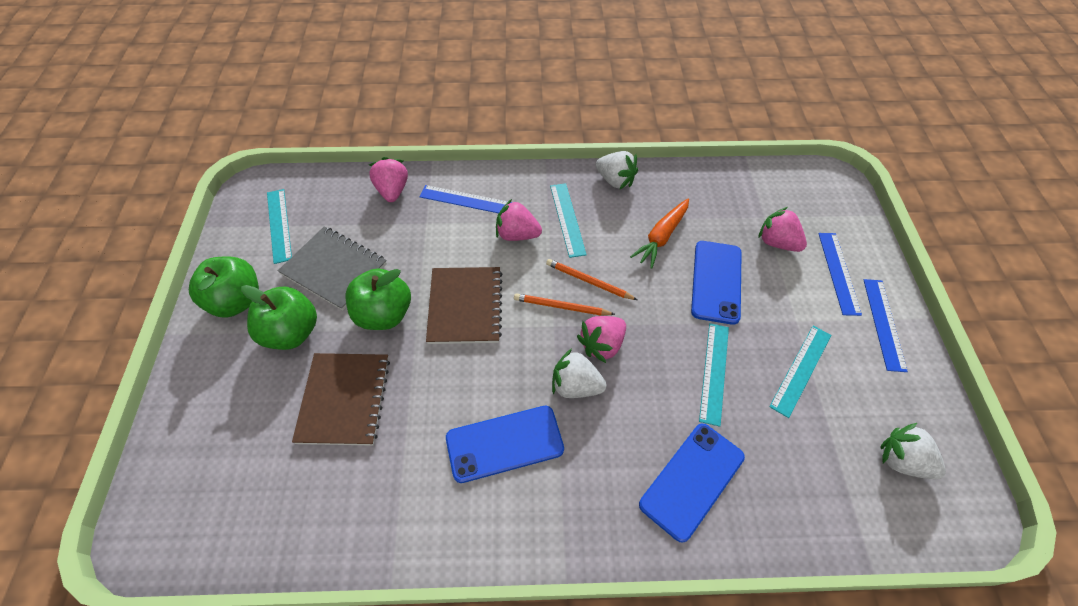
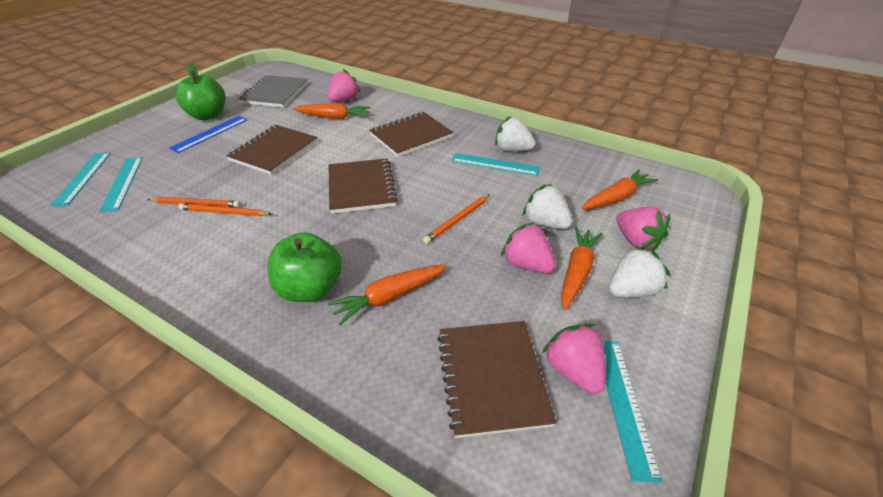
blue phone: [446,406,564,483] [639,424,745,543] [691,241,742,325] = 3 -> none = 0
blue ruler: [419,185,512,213] [818,233,862,316] [864,279,908,372] = 3 -> [169,116,247,153] = 1
brown notebook: [292,353,390,446] [426,267,502,344] = 2 -> [226,125,318,175] [328,158,398,214] [369,112,454,157] [437,321,557,438] = 4
green apple: [189,256,259,318] [241,285,317,350] [346,268,411,330] = 3 -> [176,64,226,120] [267,232,342,302] = 2
orange carrot: [630,199,689,269] = 1 -> [292,103,371,119] [328,264,447,325] [561,226,602,310] [581,169,658,210] = 4
orange pencil: [514,293,615,316] [546,259,637,300] = 2 -> [147,197,240,207] [178,203,272,216] [423,194,490,244] = 3

